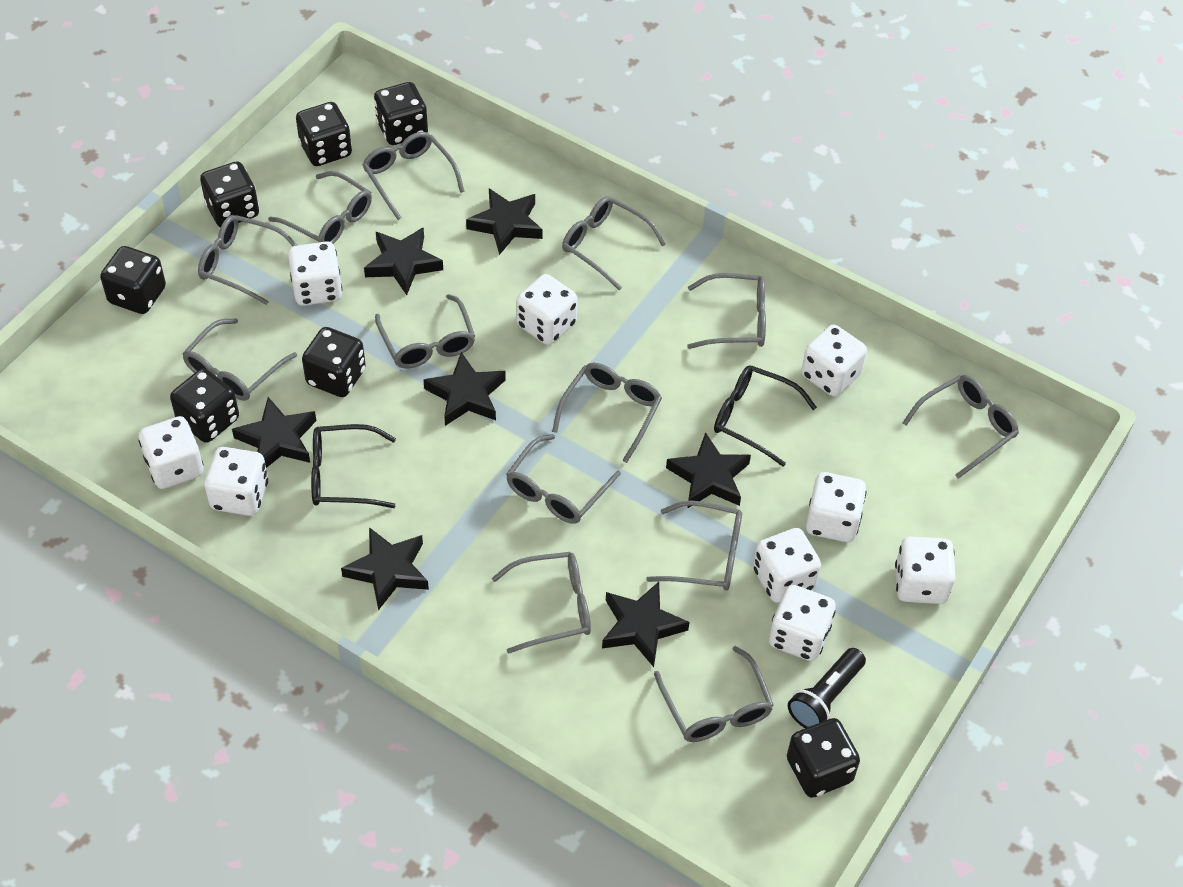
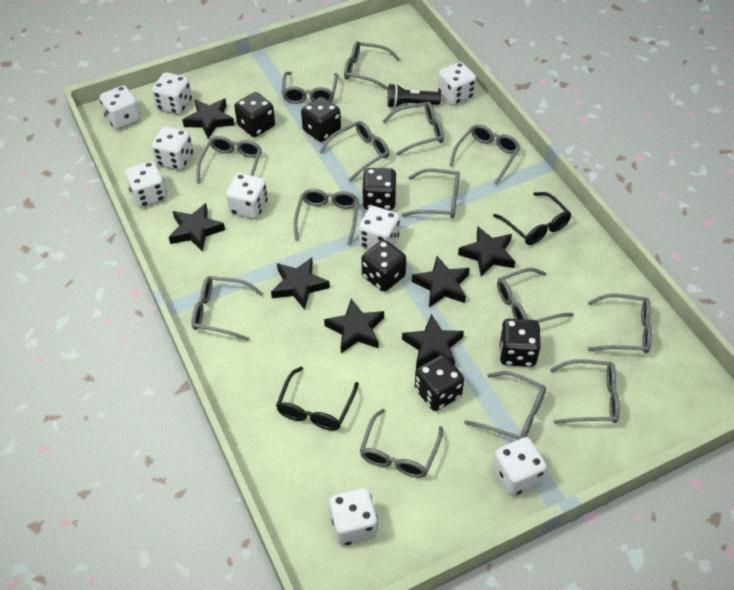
black dice: [100,246,166,314] [170,369,239,443] [200,161,259,227] [296,102,352,166] [302,327,366,397] [374,82,428,145] [787,718,860,798] = 7 -> [234,92,275,137] [301,97,341,142] [361,240,406,292] [362,168,396,210] [415,355,464,411] [499,319,541,367] = 6
grey glasses: [182,318,297,401] [198,215,297,305] [268,171,372,244] [362,132,465,220] [375,294,475,368] [492,552,591,654] [506,434,621,523] [552,363,662,463] [562,196,666,290] [646,500,742,591] [654,646,774,742] [687,273,766,349] [903,375,1019,479] = 13 -> [192,276,263,341] [197,136,262,183] [282,72,338,104] [294,189,359,245] [320,121,389,182] [344,41,400,90] [360,409,443,478] [382,102,444,156] [402,168,460,218] [449,124,520,185] [464,371,546,440] [497,268,574,323] [550,359,620,424] [588,294,652,353] = 14

